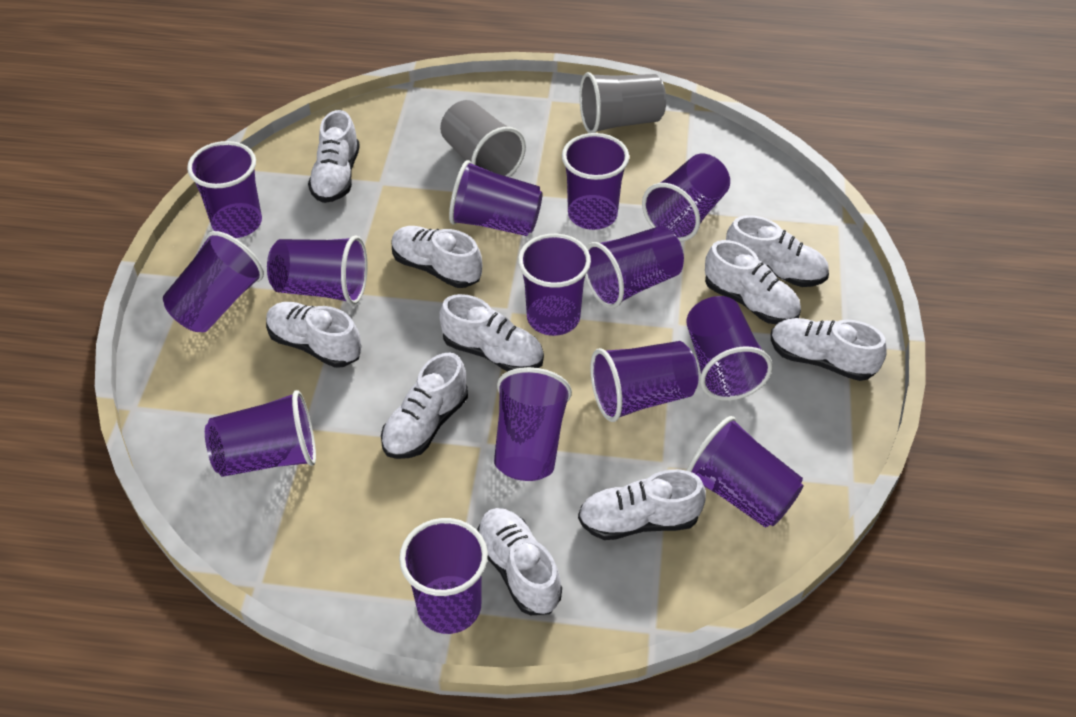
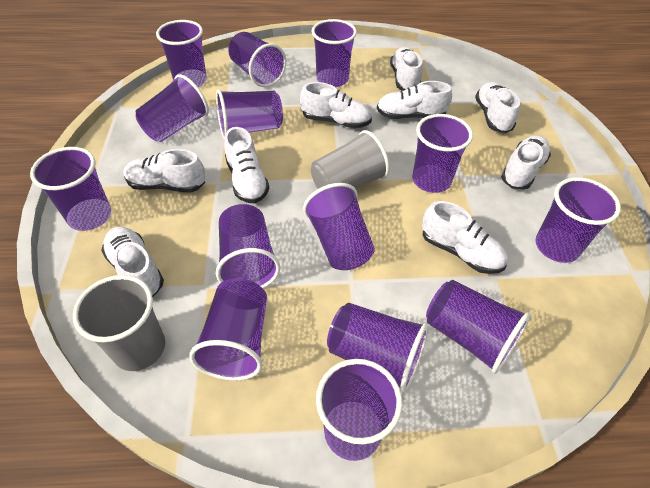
white shoe: [266,302,361,368] [308,110,360,203] [381,353,468,459] [392,226,482,288] [439,294,544,371] [477,508,562,615] [578,469,706,540] [705,240,801,325] [726,215,829,287] [771,318,887,381] = 10 -> [101,227,164,297] [123,149,205,193] [224,127,269,203] [300,82,372,128] [377,81,452,119] [390,47,423,91] [422,201,508,274] [475,82,520,133] [501,135,551,190] = 9

